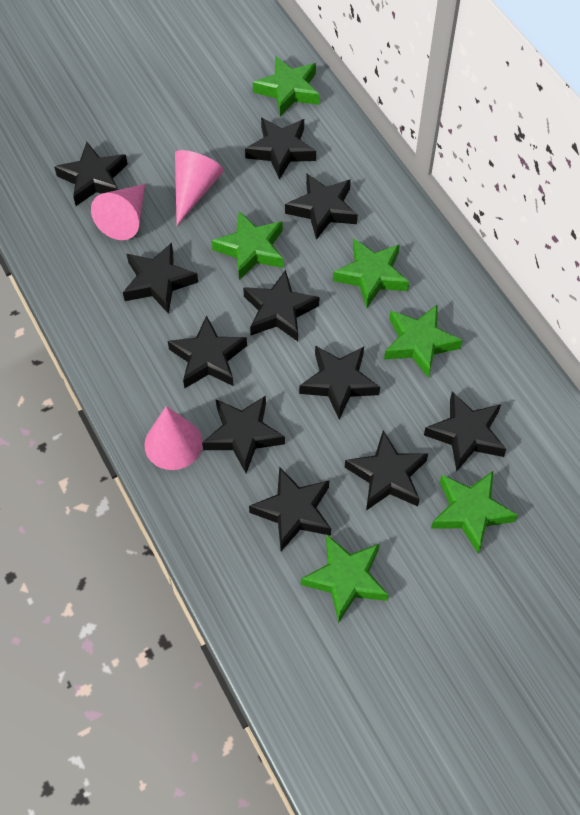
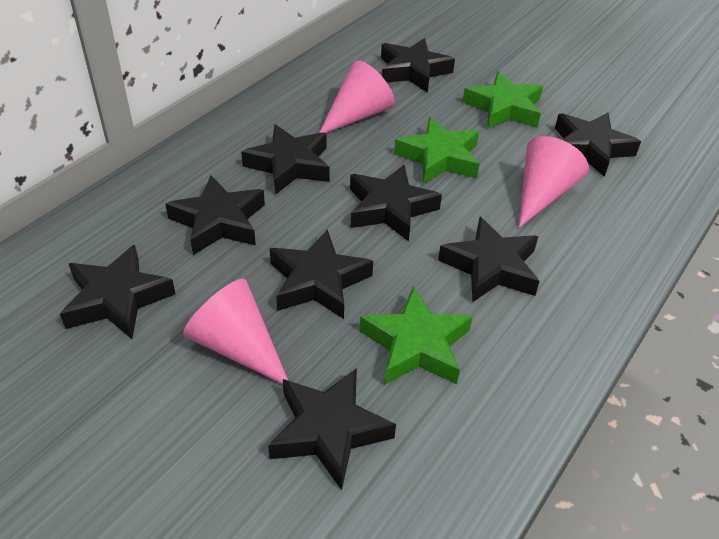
black star: [55,142,128,206] [123,243,198,314] [168,315,247,389] [202,396,285,473] [243,270,320,341] [245,118,316,180] [249,467,331,551] [285,174,358,240] [299,346,380,420] [345,430,428,511] [424,392,506,471] = 11 -> [60,245,175,339] [165,176,265,255] [241,124,330,194] [268,368,396,490] [270,229,373,319] [350,165,442,241] [381,38,455,93] [438,217,540,302] [555,113,641,177] = 9
green star: [212,211,283,280] [253,56,320,116] [301,535,388,623] [333,239,409,308] [384,304,463,378] [431,471,518,553] = 6 -> [360,286,473,385] [394,117,480,184] [463,71,543,129] = 3

